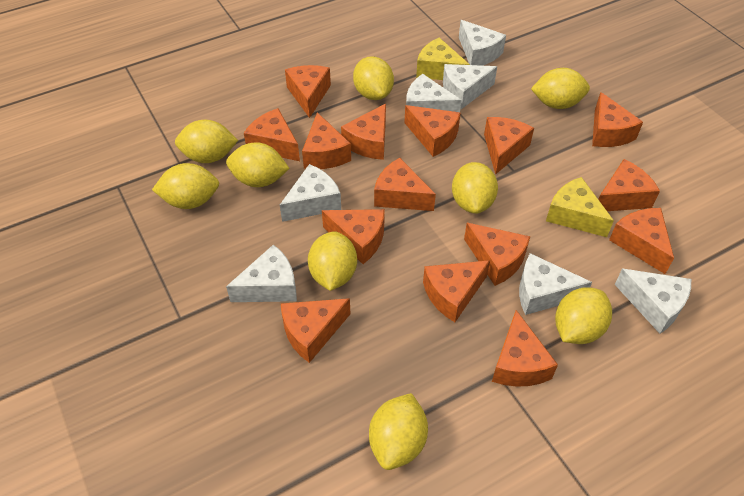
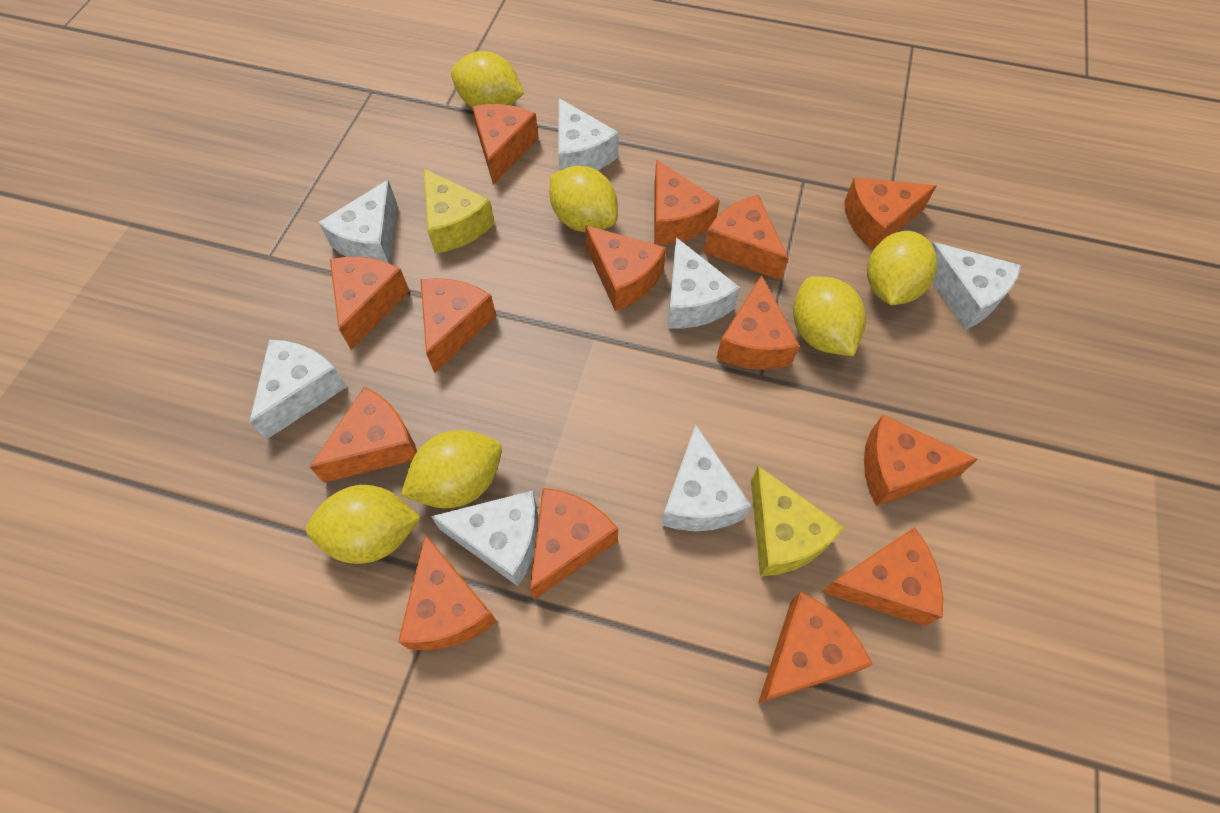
orange cheese: [244,108,300,161] [281,298,350,363] [285,65,331,118] [302,112,351,169] [322,209,385,264] [341,103,386,160] [374,158,436,211] [404,105,461,157] [423,260,490,322] [464,223,530,286] [484,117,534,175] [492,310,558,387] [592,92,643,147] [598,159,660,211] [609,208,674,274] = 15 -> [309,387,417,483] [330,257,409,349] [398,534,497,650] [420,278,496,373] [472,104,539,185] [530,488,618,600] [585,225,666,311] [654,160,720,245] [704,195,789,280] [716,275,800,370] [758,592,873,704] [822,527,943,626] [844,177,936,250] [864,415,978,506] = 14
yellow lemon: [152,163,219,209] [175,120,238,163] [226,142,290,187] [308,231,357,291] [353,56,394,100] [369,393,428,470] [452,162,498,214] [531,68,590,109] [555,287,612,344] = 9 -> [306,485,421,564] [401,430,502,508] [451,51,524,107] [549,165,618,232] [793,277,866,356] [867,231,938,305] = 6

